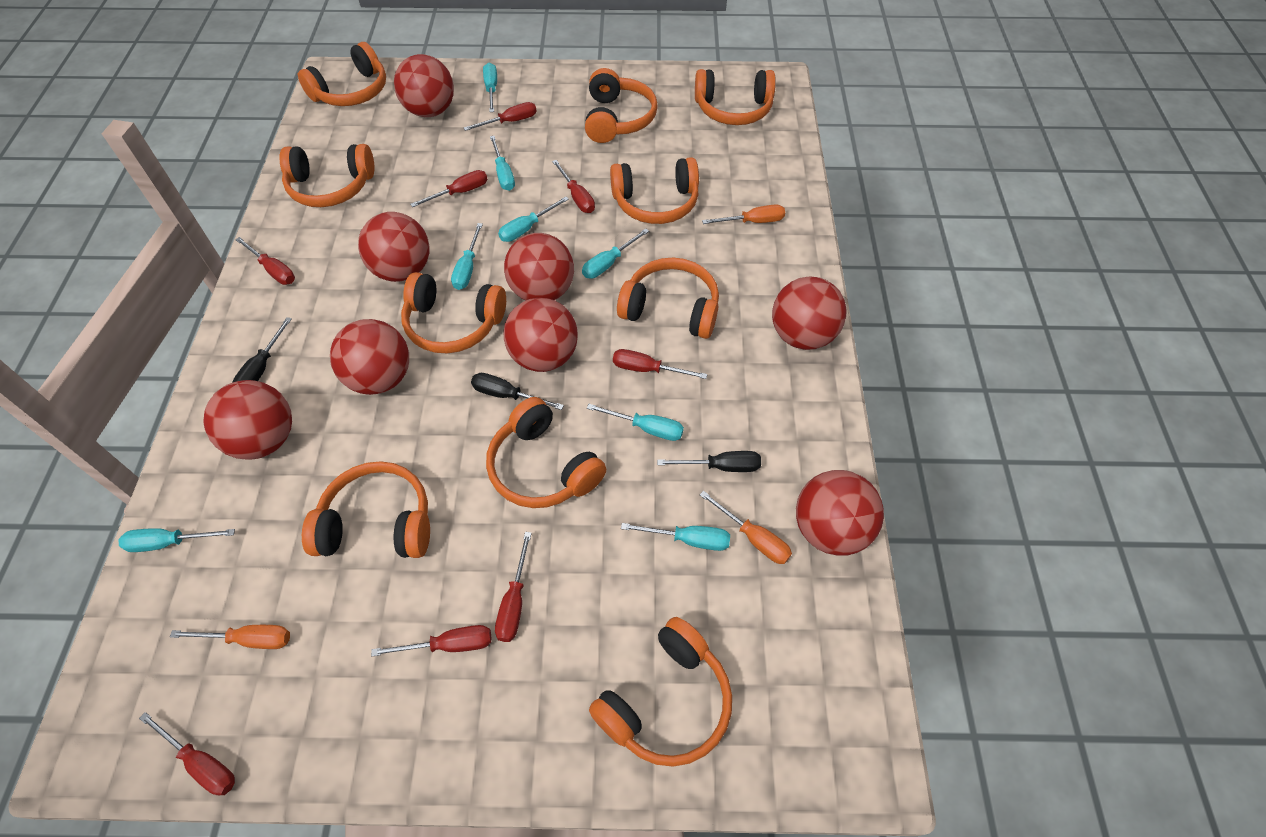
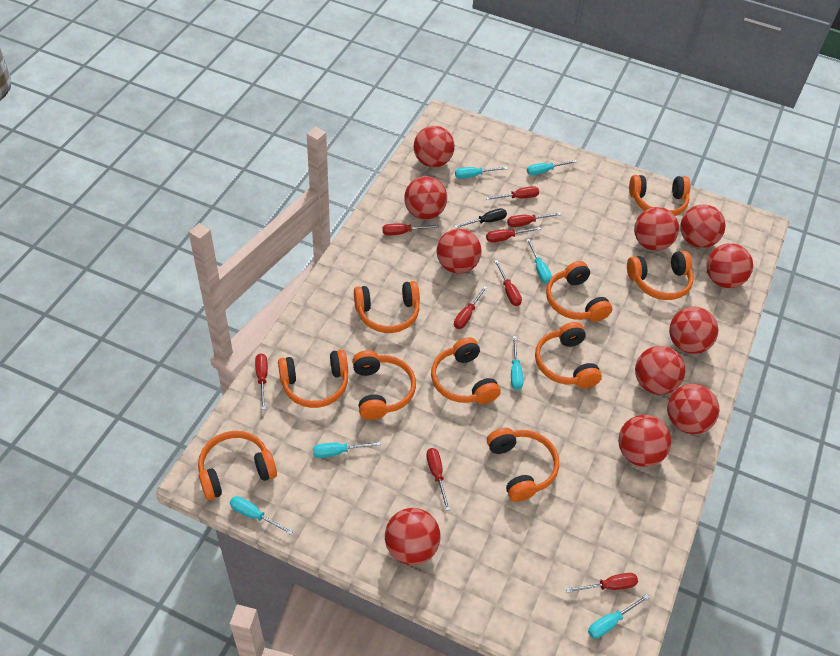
black screwdriver: [232,317,292,383] [471,373,564,410] [657,451,761,472] = 3 -> [455,208,507,228] = 1
orange screwdriver: [170,625,290,649] [700,491,792,564] [702,205,785,224] = 3 -> none = 0
red ball: [203,380,292,460] [330,319,409,395] [358,212,430,282] [394,54,454,117] [503,298,578,372] [504,233,574,300] [772,276,847,350] [796,470,884,556] = 8 -> [385,508,441,565] [404,176,447,220] [414,126,455,167] [437,228,482,274] [618,415,671,467] [634,207,679,251] [635,346,685,395] [667,384,720,434] [669,307,718,354] [680,204,725,248] [706,243,753,288] = 11
red screwdriver: [139,712,235,795] [236,237,295,285] [371,625,491,656] [410,170,488,207] [464,102,537,131] [495,532,532,642] [552,160,595,213] [613,349,707,379] = 8 -> [255,353,268,410] [383,224,439,235] [426,448,450,511] [454,286,487,329] [486,186,539,200] [486,227,541,242] [494,260,522,306] [507,212,561,227] [566,573,638,593] = 9
turquoise screwdriver: [118,528,235,552] [451,223,483,290] [483,63,497,112] [490,136,515,191] [498,196,569,242] [582,228,649,279] [587,404,684,441] [621,523,730,551] = 8 -> [230,496,293,535] [313,441,381,458] [455,167,508,179] [511,336,523,390] [526,239,552,284] [527,160,577,175] [588,594,650,639] = 7

